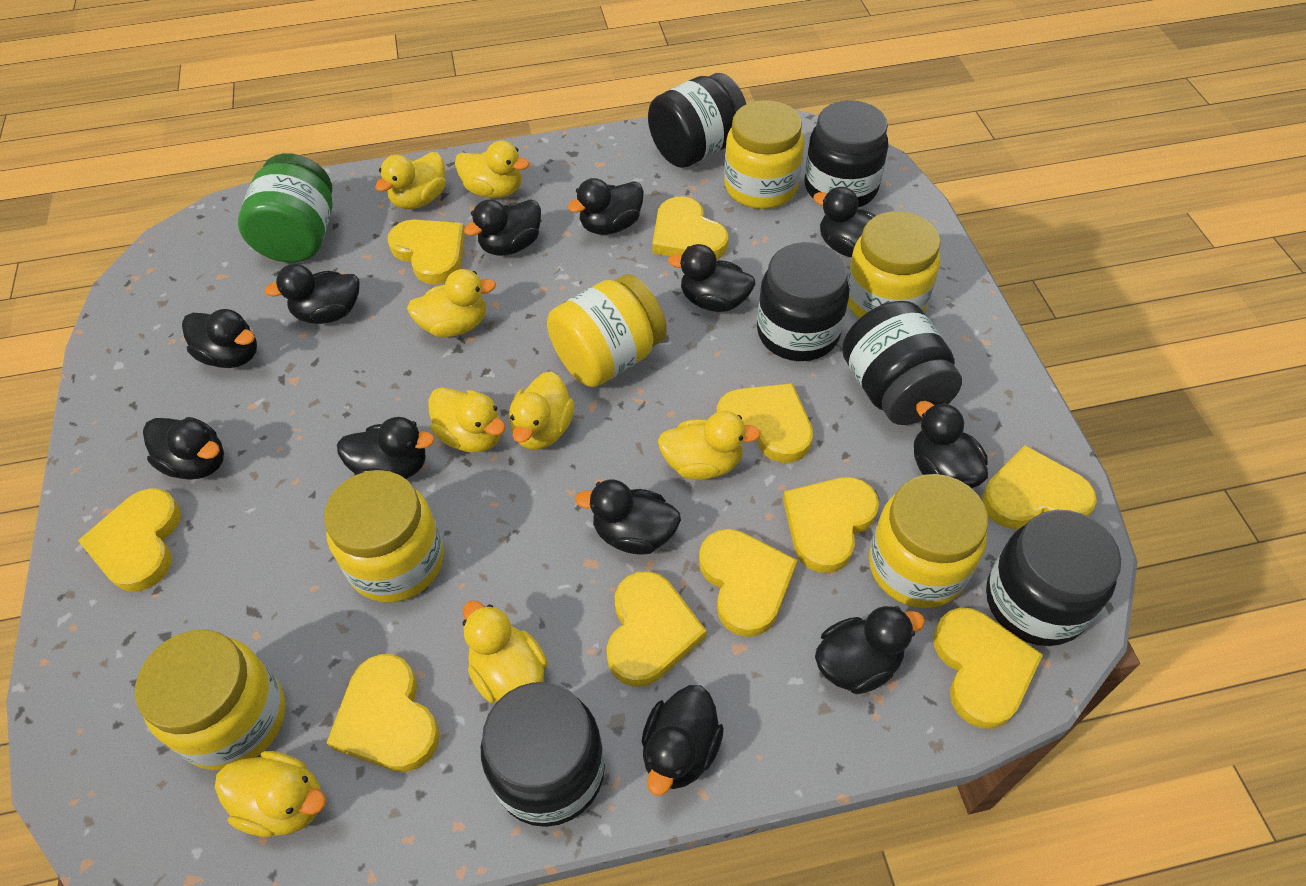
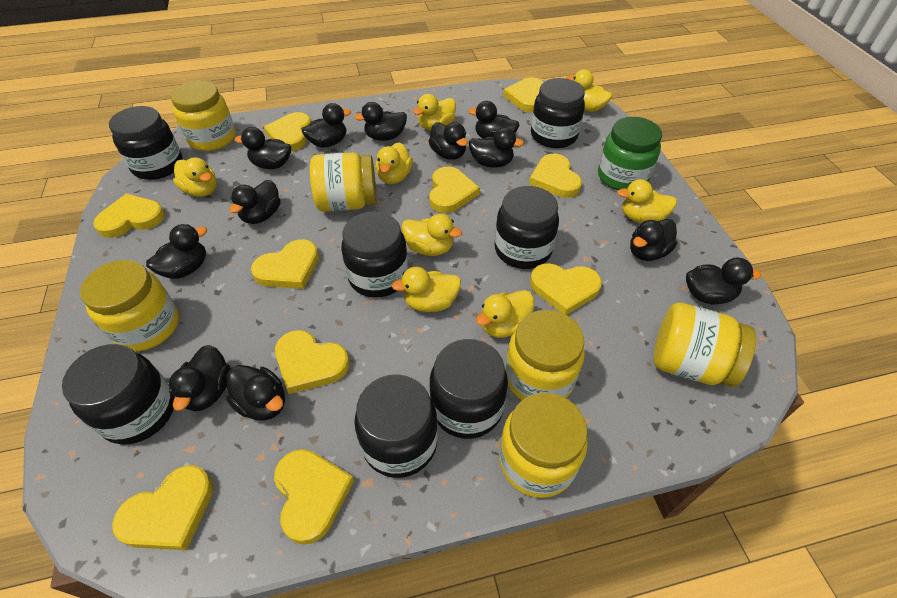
black jar: [481,682,605,827] [648,73,746,168] [757,242,849,361] [805,101,888,207] [842,301,962,425] [986,510,1121,646] = 6 -> [62,344,175,445] [109,106,183,180] [341,211,408,298] [354,374,438,478] [429,339,508,439] [495,186,559,269] [531,78,585,148] = 7

